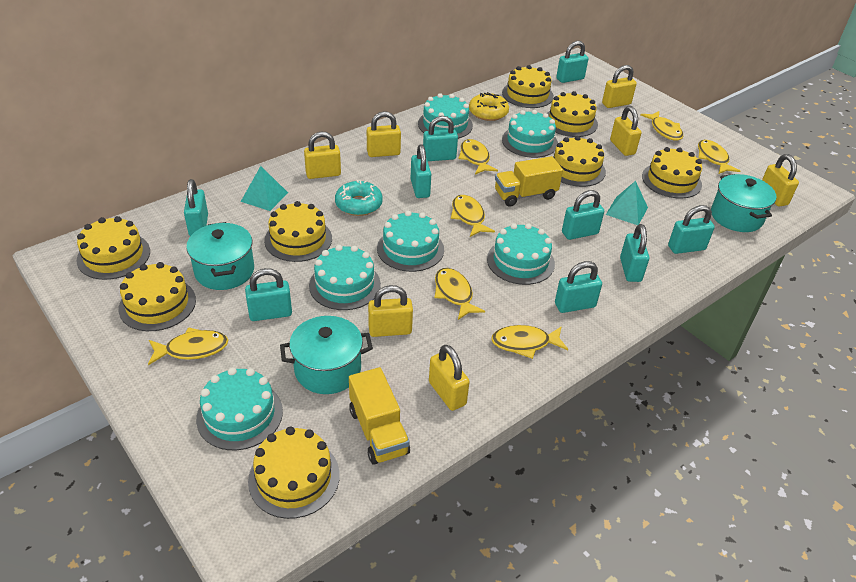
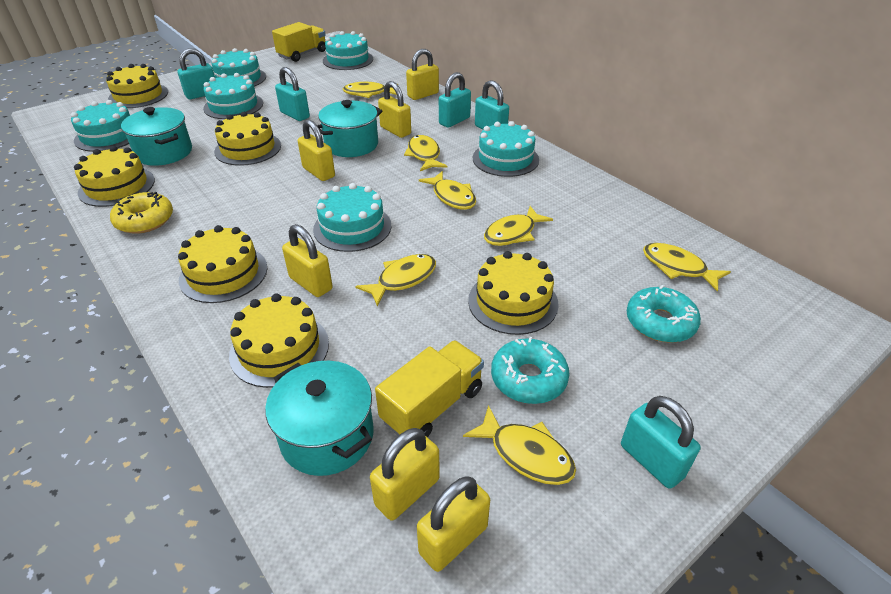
turquoise donut: [335,180,383,216] = 1 -> [491,337,569,404] [627,285,701,343] = 2
turquoise padlock: [184,179,208,236] [245,268,292,321] [411,145,431,198] [423,116,458,161] [555,261,602,313] [556,41,589,83] [562,190,604,240] [620,224,649,282] [668,205,715,254] = 9 -> [177,48,215,99] [275,67,310,121] [439,72,471,128] [475,80,509,130] [621,396,701,489] = 5
turquoise pyramid: [241,166,288,211] [606,181,648,225] = 2 -> none = 0
yellow cake: [77,216,150,280] [118,262,196,331] [248,427,340,519] [264,201,332,262] [502,65,554,108] [547,91,598,137] [553,136,606,187] [642,147,702,199] = 8 -> [74,146,155,207] [106,64,168,108] [178,225,267,303] [214,112,281,166] [229,293,329,388] [468,251,559,335] = 6
yellow padlock: [304,132,341,179] [367,111,401,157] [368,285,413,337] [429,345,470,411] [602,65,637,108] [610,106,642,156] [762,154,799,207] = 7 -> [282,224,333,297] [298,120,335,181] [370,428,440,521] [378,81,411,138] [406,49,439,100] [417,476,490,572] = 6

